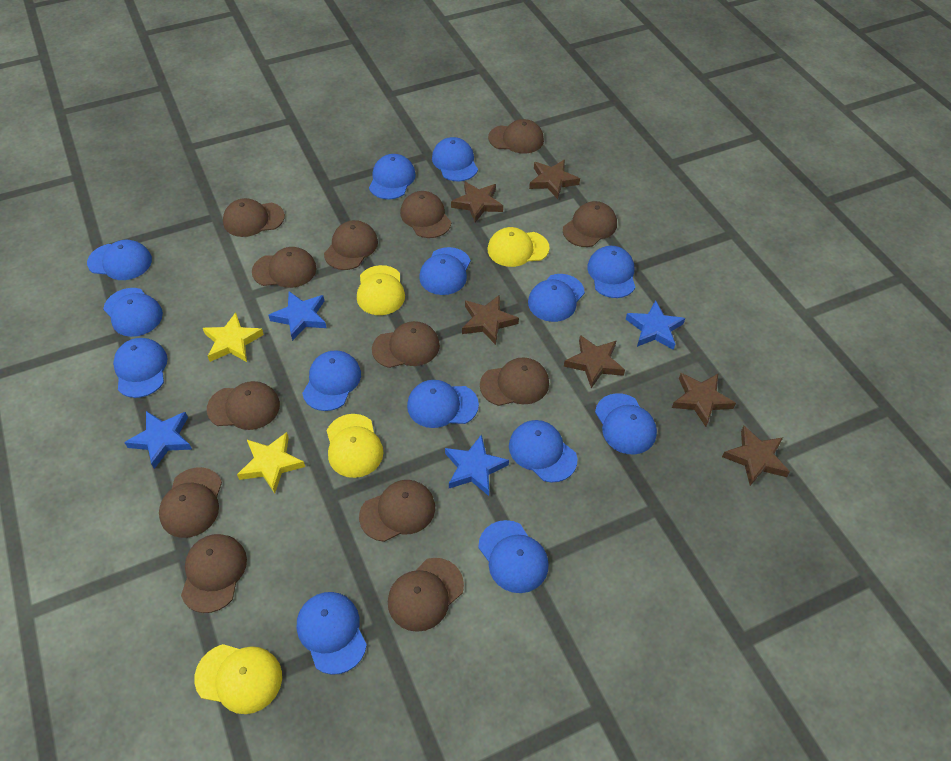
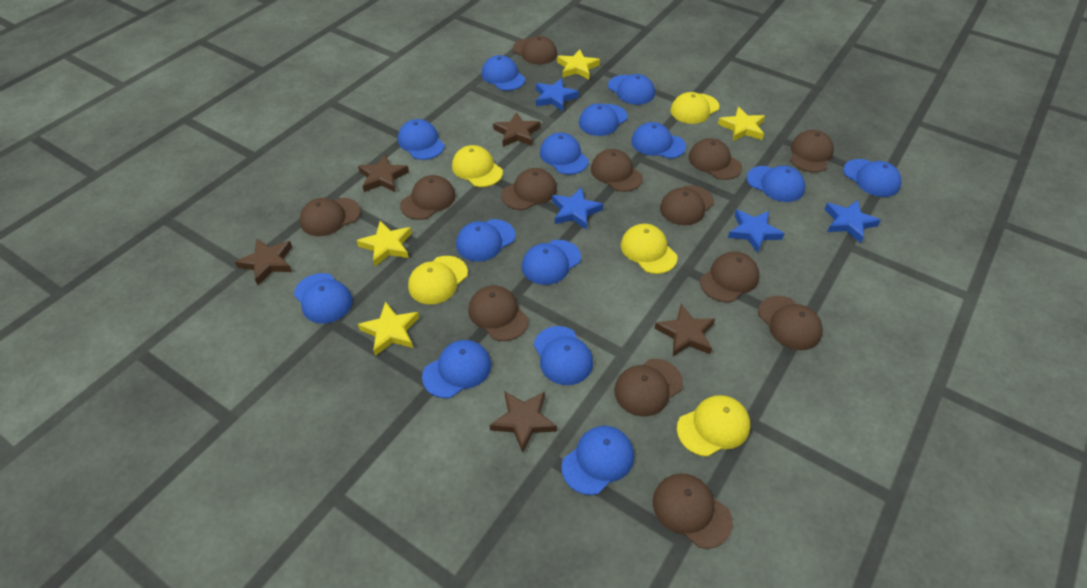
brown star: [451,181,503,223] [462,295,519,345] [529,160,580,199] [564,335,625,388] [672,373,736,427] [722,426,790,486] = 6 -> [235,239,292,285] [358,154,409,192] [489,391,557,453] [493,112,540,147] [654,304,715,356] = 5
yellow cap: [194,644,282,714] [327,414,383,478] [357,265,405,315] [488,227,550,267] = 4 -> [408,256,468,304] [452,145,503,187] [621,224,677,274] [671,92,719,124] [677,395,750,457] = 5
yellow star: [203,312,264,362] [237,432,305,493] = 2 -> [357,221,412,266] [358,302,420,356] [557,49,600,79] [718,107,765,141] = 4

